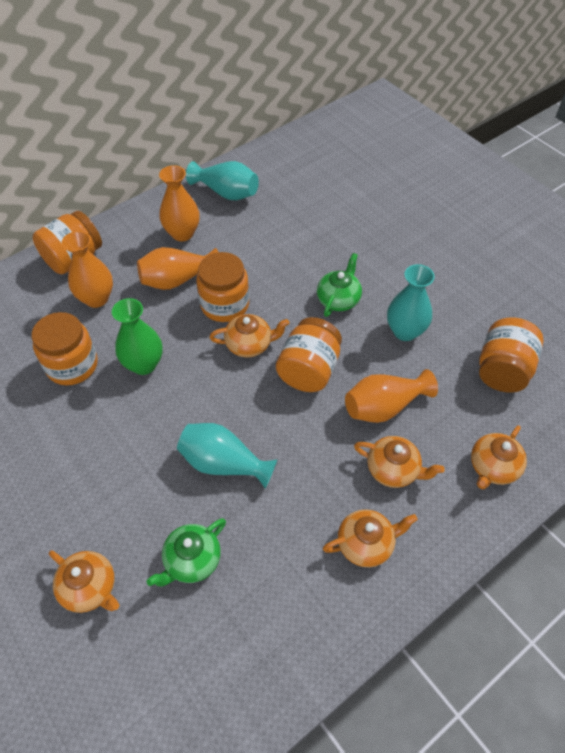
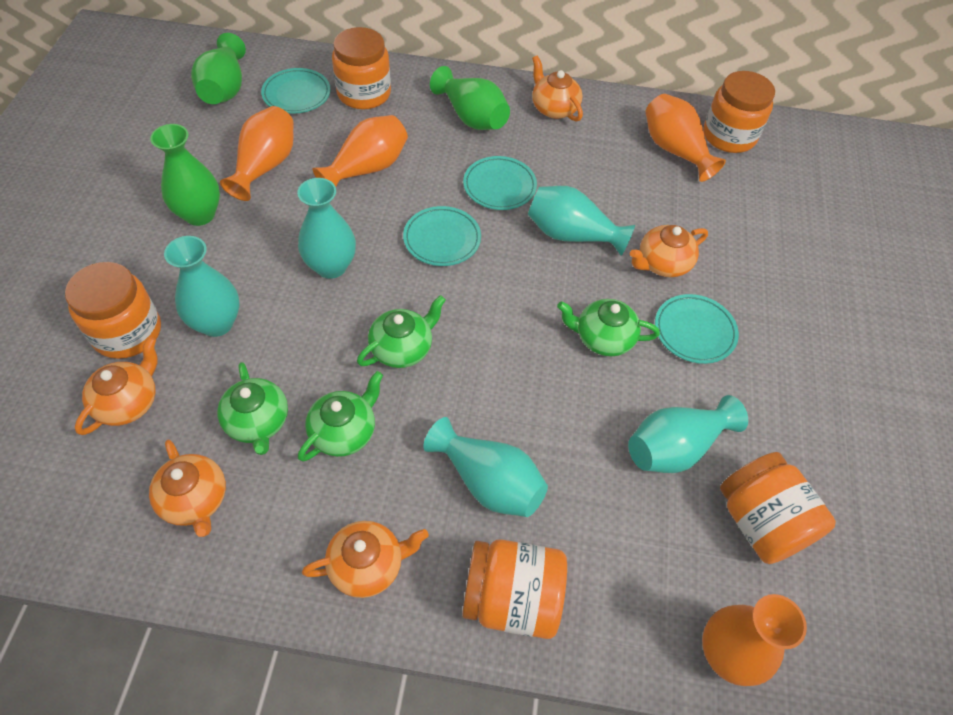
green teapot: [146,518,226,586] [317,253,362,317] = 2 -> [217,362,288,455] [298,371,383,461] [357,295,446,368] [557,299,660,356] = 4
green vase: [112,298,163,375] = 1 -> [150,124,220,226] [191,33,246,104] [430,66,510,130] = 3
turquoise plate: none = 0 -> [261,68,331,114] [403,206,481,266] [463,156,537,210] [655,294,739,364] = 4
turquoise vase: [177,423,278,489] [186,161,259,200] [387,264,435,341] = 3 -> [164,236,239,337] [297,178,356,279] [423,417,548,517] [528,186,635,256] [628,395,748,473] = 5

